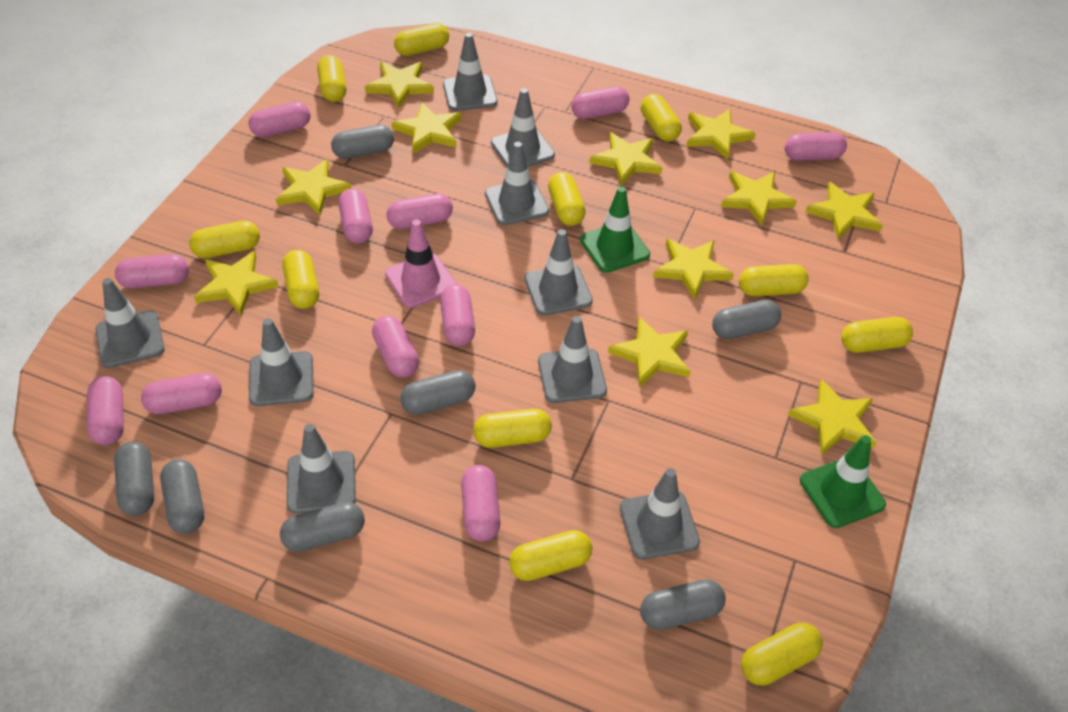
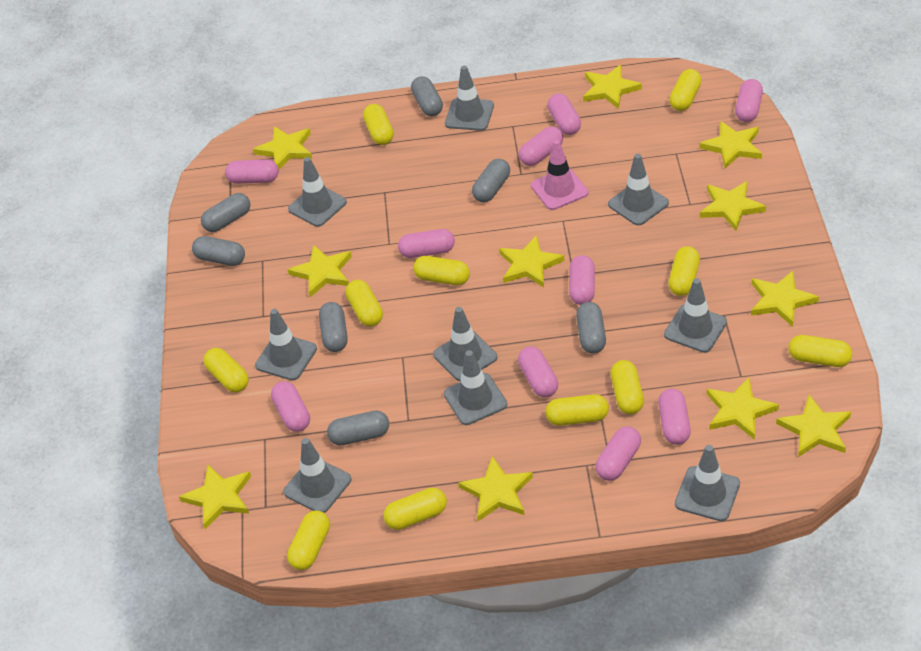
green traffic cone: [580,186,650,273] [800,435,886,528] = 2 -> none = 0
pink capsule: [87,376,124,445] [115,254,189,289] [141,373,222,414] [248,101,310,137] [338,188,373,243] [372,316,419,377] [387,193,453,229] [440,284,475,346] [461,465,500,541] [571,86,630,119] [785,132,847,161] = 11 -> [225,160,279,184] [271,381,310,432] [398,229,455,258] [518,347,558,397] [519,126,563,166] [547,93,581,135] [569,255,595,305] [595,427,641,481] [658,389,691,445] [735,79,763,122] = 10

